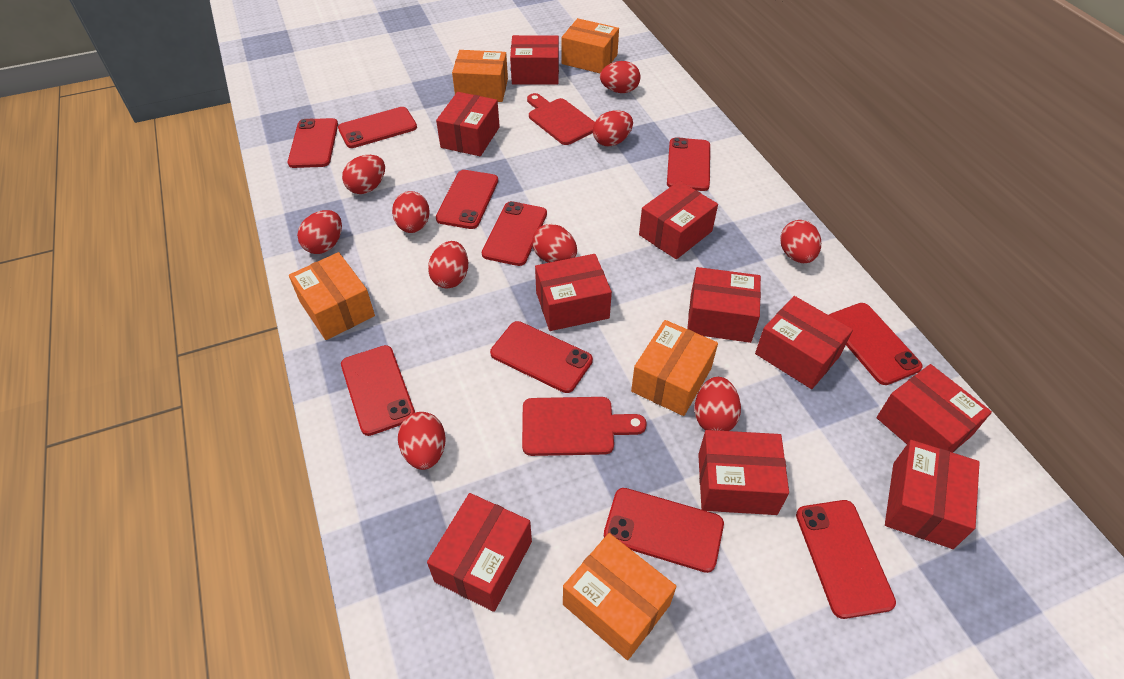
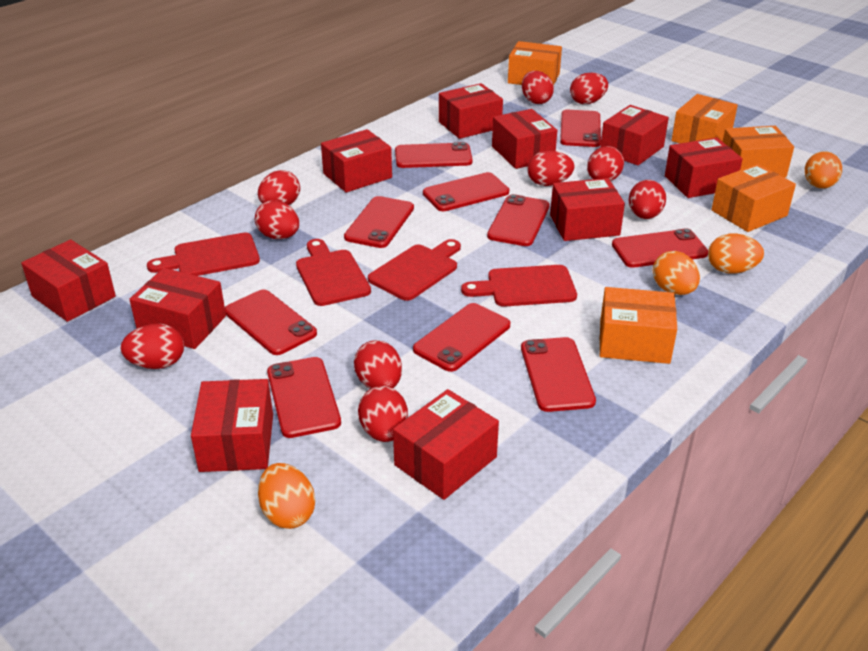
orange egg: none = 0 -> [258,463,315,529] [653,251,700,295] [708,233,764,274] [805,151,842,189] = 4
red cutting board: [522,397,647,456] [527,93,595,145] = 2 -> [147,233,260,276] [296,239,371,306] [368,239,461,301] [461,265,577,307] = 4

